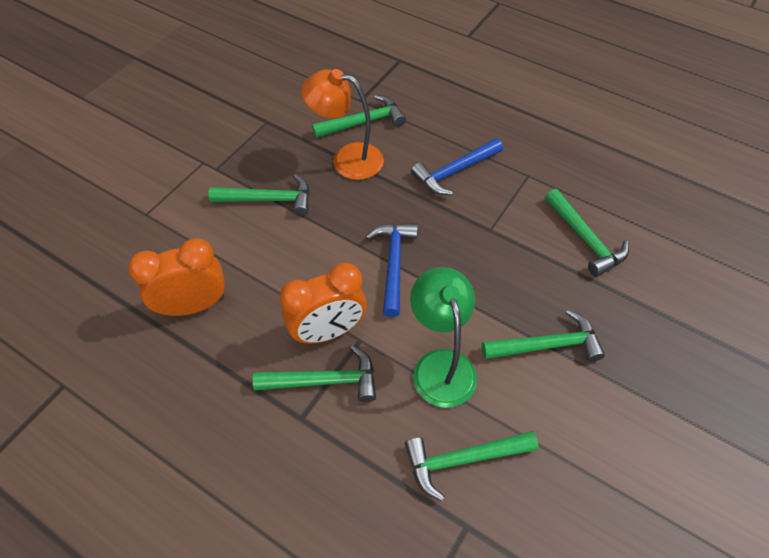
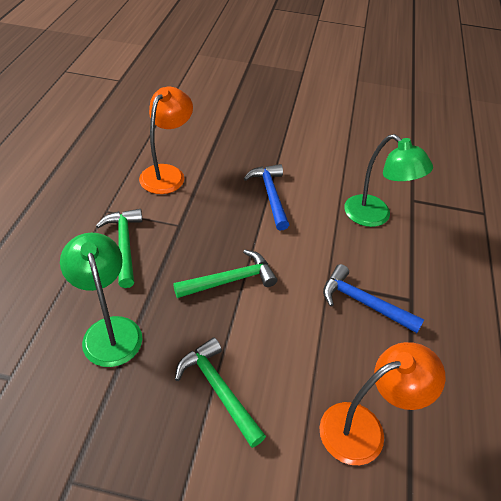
green hammer: [209,174,310,216] [253,346,376,402] [312,95,406,138] [405,431,538,501] [482,310,605,362] [545,189,629,277] = 6 -> [96,209,143,288] [173,249,277,298] [175,337,266,448] = 3
green lamp: [410,267,477,408] = 1 -> [60,233,142,367] [344,134,433,227] = 2
orange clock: [128,238,225,316] [280,263,367,344] = 2 -> none = 0
orange lamp: [301,69,384,180] = 1 -> [139,87,193,194] [319,342,446,465] = 2

